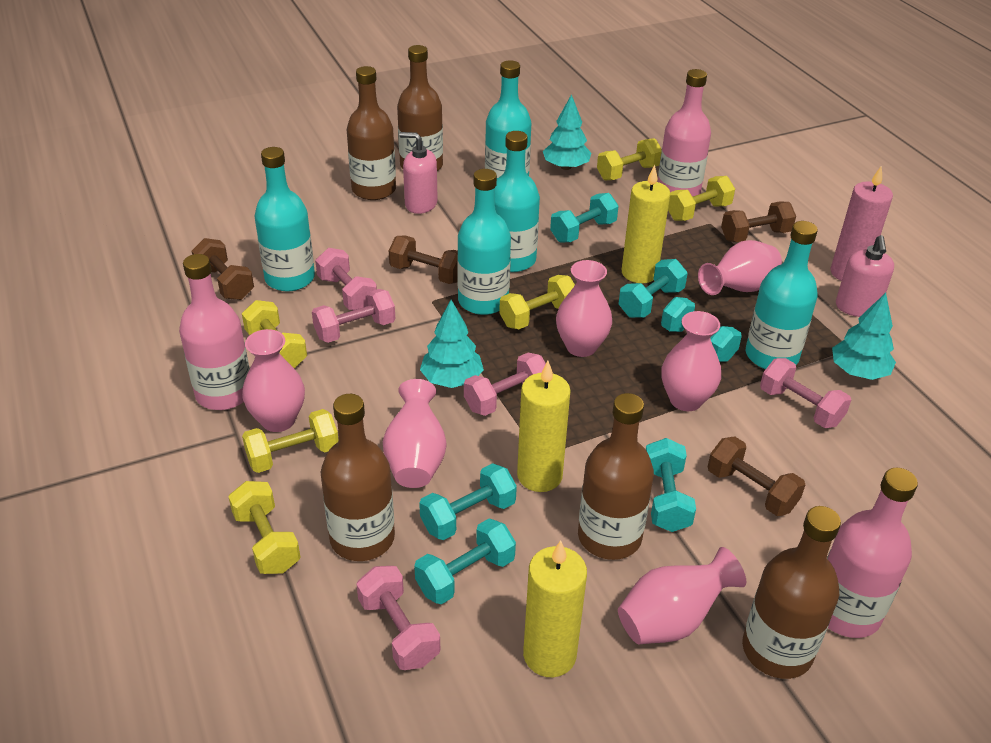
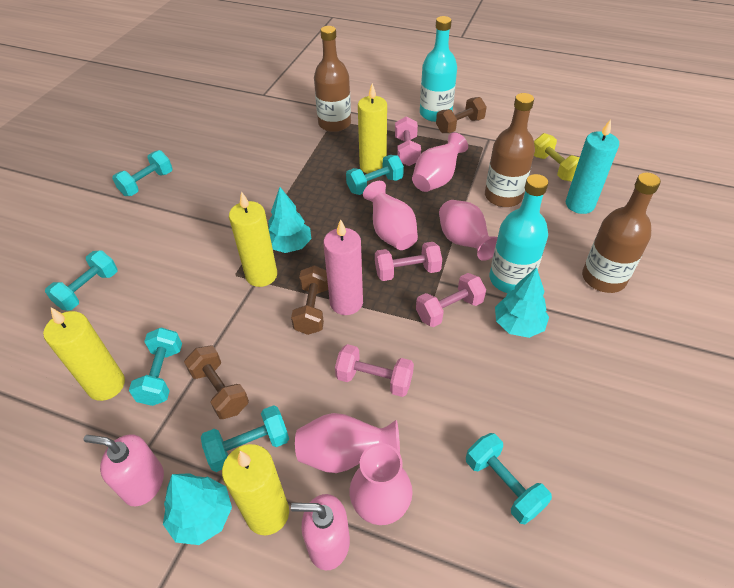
brown bottle: [321,394,395,561] [347,66,396,200] [397,45,443,171] [578,393,654,560] [742,506,841,679] = 5 -> [314,26,351,132] [485,93,535,207] [582,173,661,293] = 3
brown dumbbell: [192,238,254,300] [389,235,458,284] [708,436,805,516] [721,201,796,242] = 4 -> [184,346,249,419] [291,265,328,335] [436,97,487,133] = 3
pink bottle: [179,254,250,410] [658,69,711,197] [827,468,918,638] = 3 -> none = 0
pink dumbbell: [312,289,395,343] [315,248,377,310] [356,566,440,670] [464,353,546,416] [760,358,851,428] = 5 -> [335,344,414,397] [375,242,442,281] [395,116,421,166] [416,273,486,327] = 4
pink vase: [242,329,305,432] [383,379,446,488] [556,260,612,357] [618,547,746,644] [661,311,721,411] [698,240,782,295] = 6 -> [295,413,400,473] [349,443,413,525] [363,181,418,250] [412,132,468,192] [439,200,498,261] = 5
turquoise bottle: [255,147,315,291] [457,169,511,315] [485,60,531,179] [495,131,540,272] [746,221,818,369] = 5 -> [420,16,457,122] [490,174,548,293] = 2
turquoise candle: none = 0 -> [566,119,619,214] = 1
yellow candle: [517,361,571,492] [523,540,587,677] [622,165,670,283] = 3 -> [43,308,125,401] [222,444,289,535] [229,191,277,287] [358,83,387,174] = 4
yellow dumbbell: [228,481,301,574] [242,300,307,368] [242,409,338,473] [499,275,575,329] [597,138,662,180] [668,176,735,221] = 6 -> [534,133,580,182] = 1

